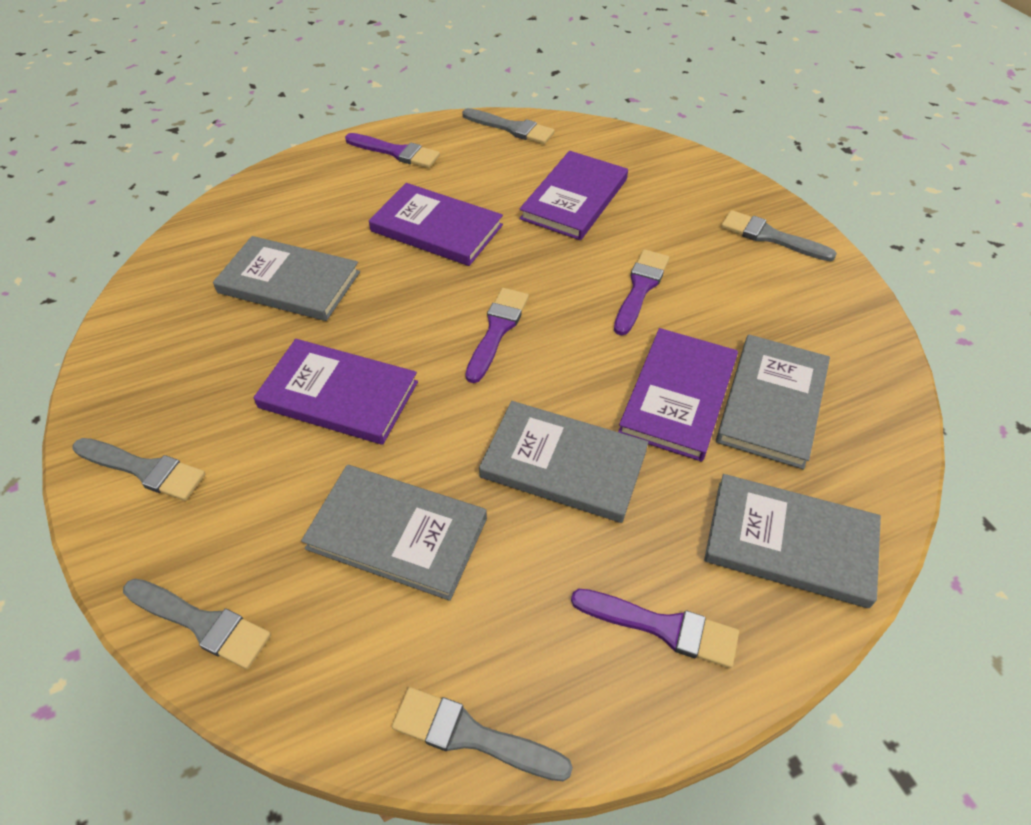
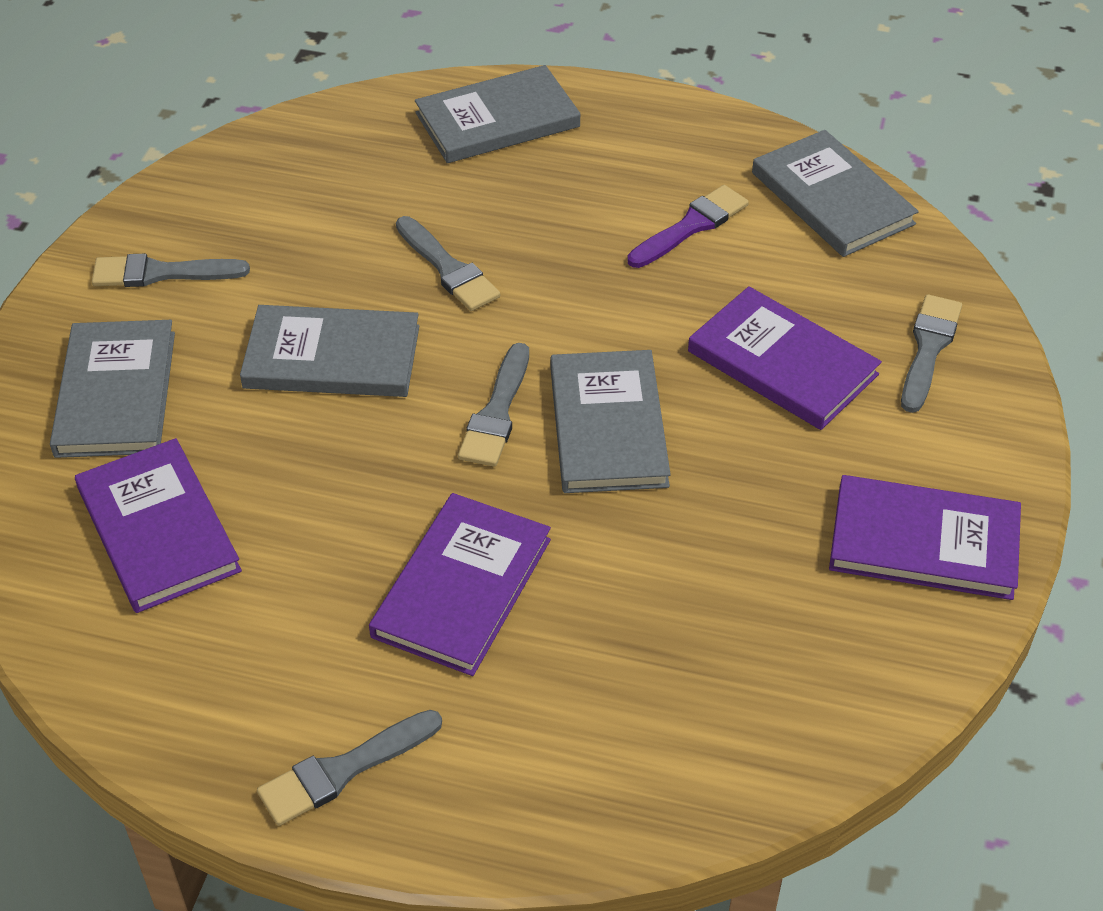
purple brush: [345,133,440,168] [465,288,529,383] [571,589,739,668] [614,249,669,336] = 4 -> [627,185,749,268] = 1

